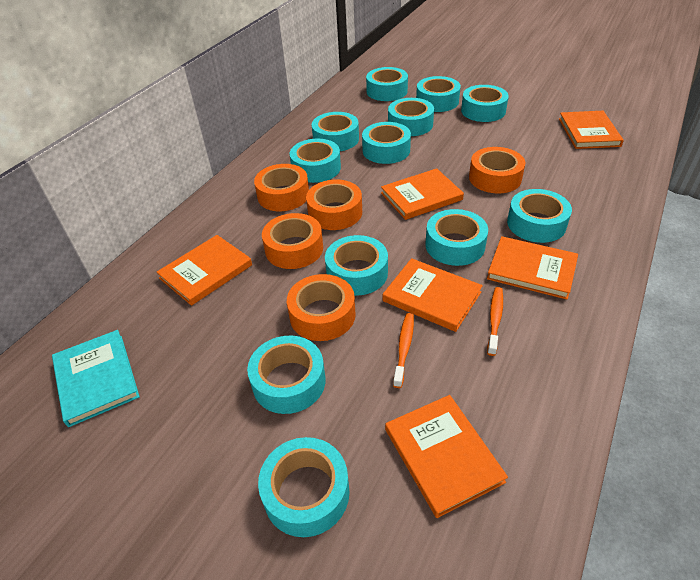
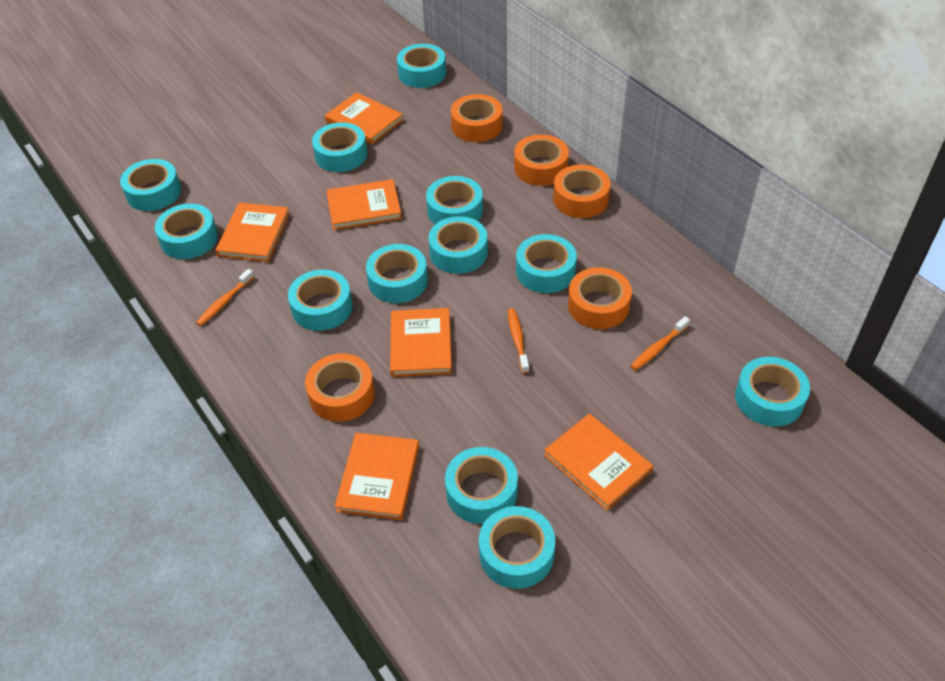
orange toothbrush: [393,313,414,388] [487,287,503,356] = 2 -> [196,269,254,326] [508,308,529,374] [630,316,690,370] = 3
turquoise book: [52,330,140,427] = 1 -> none = 0

